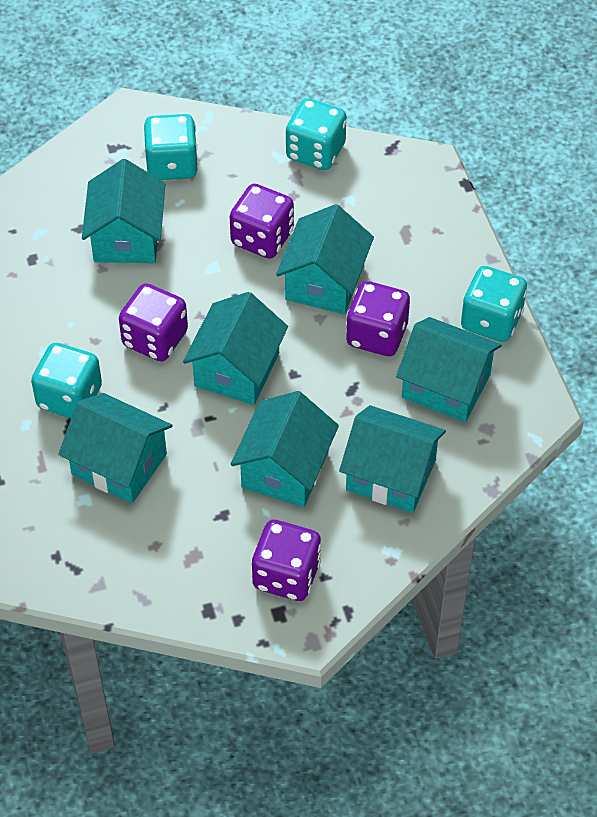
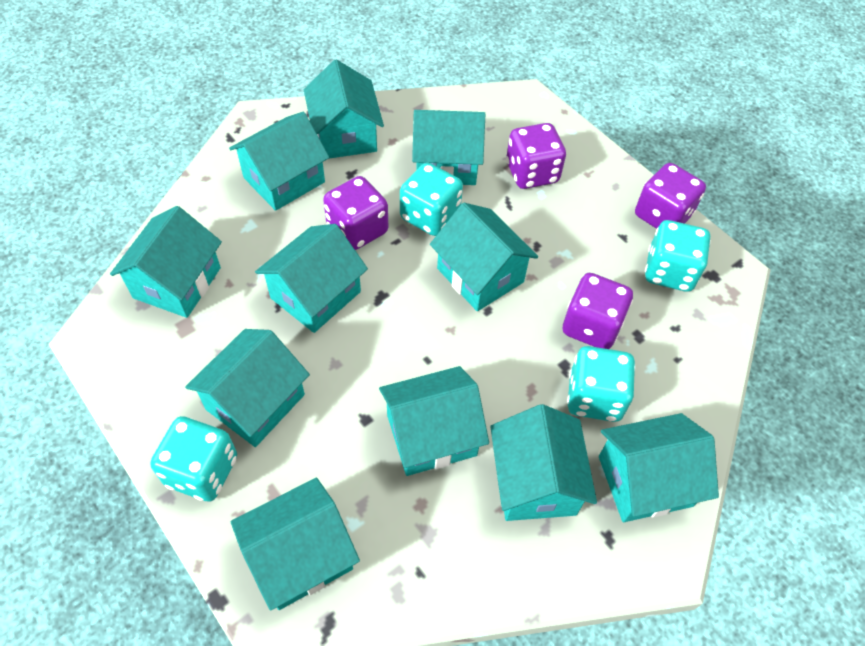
turquoise house: [58,393,173,503] [82,159,165,263] [183,292,288,405] [231,391,339,507] [276,204,374,314] [339,405,446,513] [396,317,502,422] = 7 -> [110,206,222,318] [185,329,310,447] [229,112,329,211] [231,478,360,611] [255,224,368,333] [304,60,384,158] [379,366,489,476] [412,110,485,185] [430,203,538,311] [490,404,597,521] [599,413,719,522] = 11

